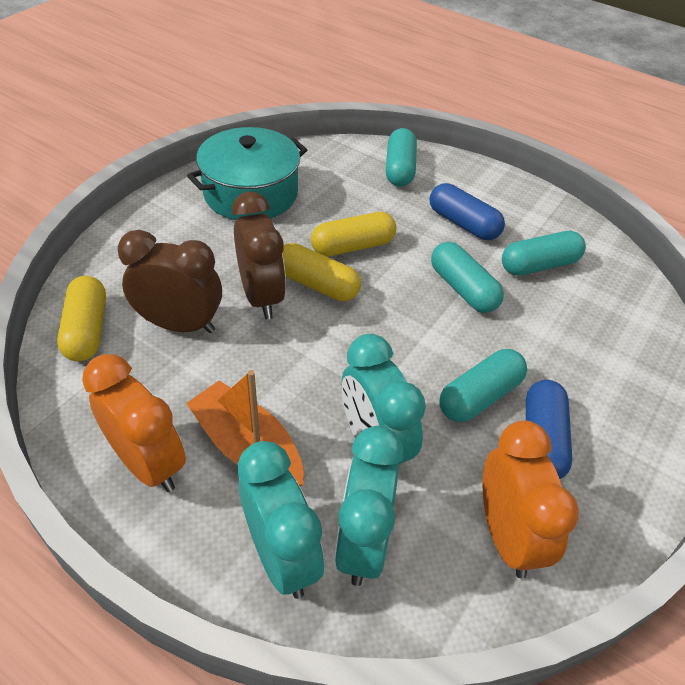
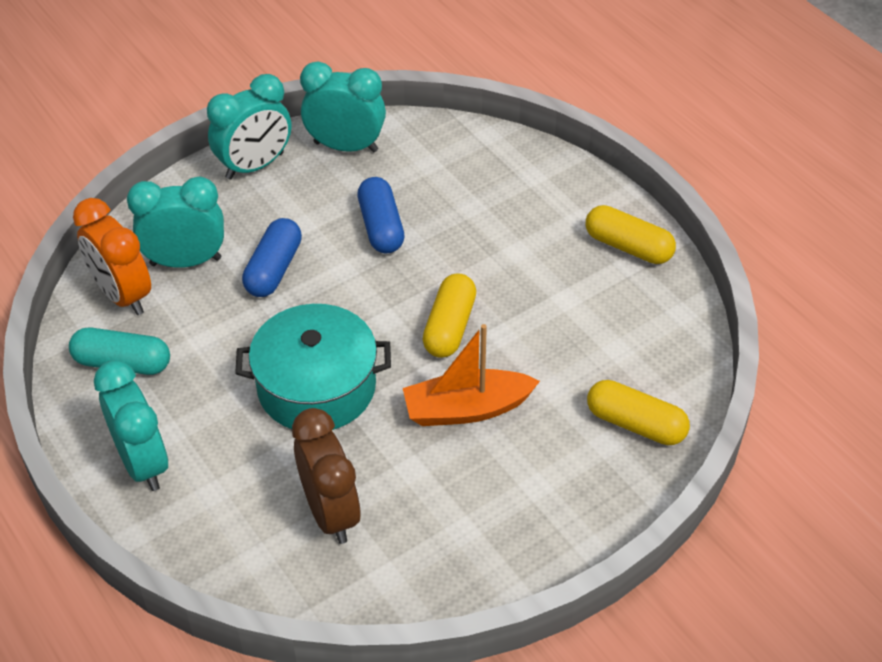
brown clock: [118,230,222,333] [232,192,286,319] = 2 -> [292,408,361,544] = 1
orange clock: [82,354,186,492] [483,420,579,579] = 2 -> [73,198,151,315] = 1
turquoise capsule: [386,128,417,187] [431,242,504,313] [440,349,527,422] [502,231,586,276] = 4 -> [69,328,170,375] = 1
turquoise clock: [238,441,324,599] [335,426,404,586] [342,334,426,464] = 3 -> [94,360,169,491] [127,177,224,268] [207,74,291,180] [300,61,386,152] = 4

